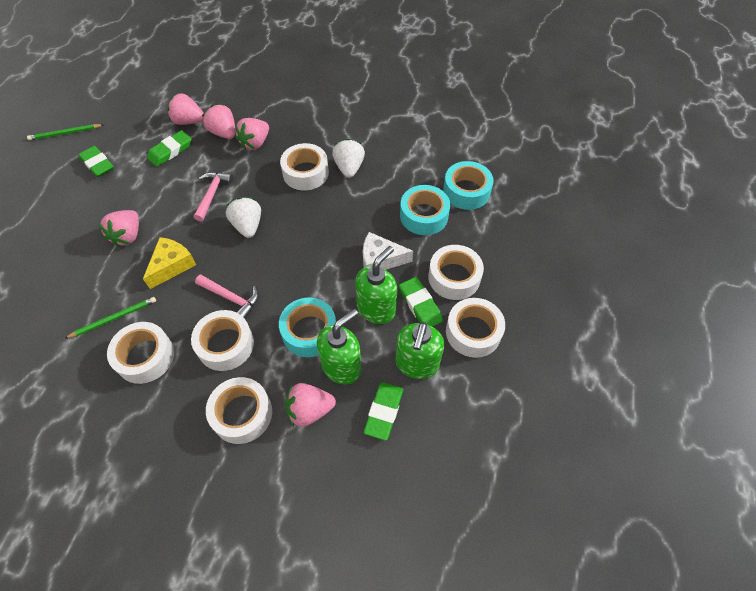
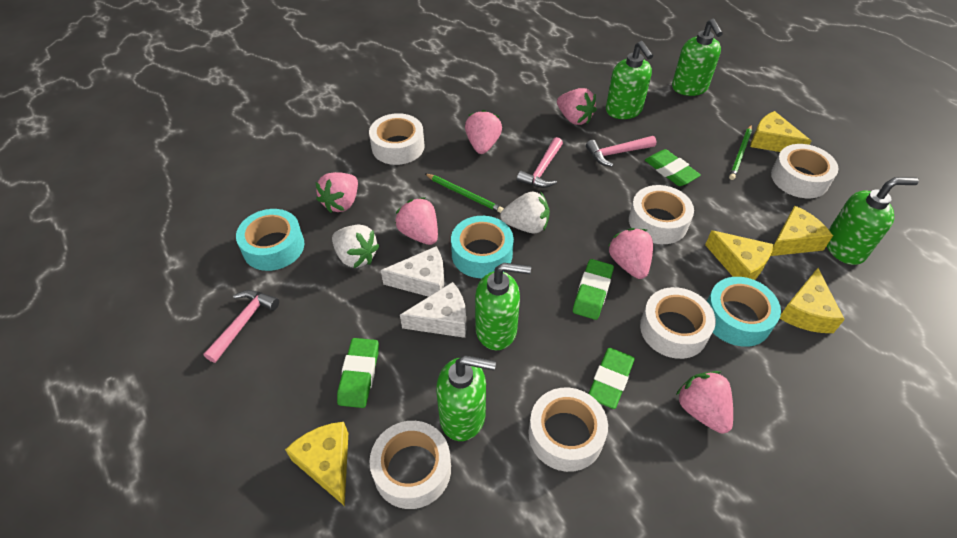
green soap dispenser: [317,309,362,385] [355,246,397,324] [395,322,444,379] = 3 -> [436,355,496,441] [475,263,531,350] [606,41,653,119] [672,19,723,96] [827,177,919,265] = 5
pink hammer: [194,172,233,222] [195,274,259,319] = 2 -> [204,290,279,363] [517,137,563,188] [586,136,656,167] = 3
pink strawberry: [99,210,139,247] [168,93,204,125] [202,104,235,139] [235,118,269,150] [285,383,336,427] = 5 -> [316,172,358,213] [395,197,438,245] [465,110,502,154] [557,88,597,125] [608,228,653,279] [676,371,733,434] = 6
white cheese: [363,232,413,270] = 1 -> [381,246,445,297] [400,282,466,338] = 2
yellow cheese: [143,237,196,289] = 1 -> [285,422,348,506] [705,230,773,280] [750,111,811,152] [770,206,833,256] [780,268,845,333] = 5

